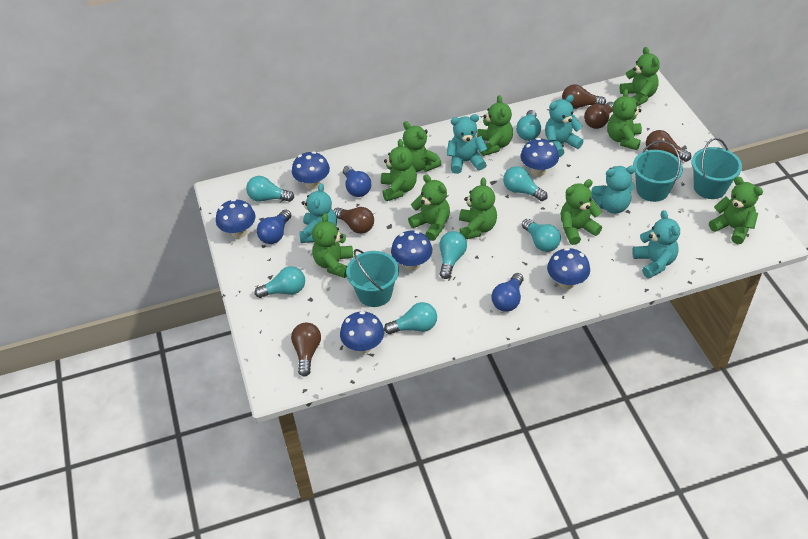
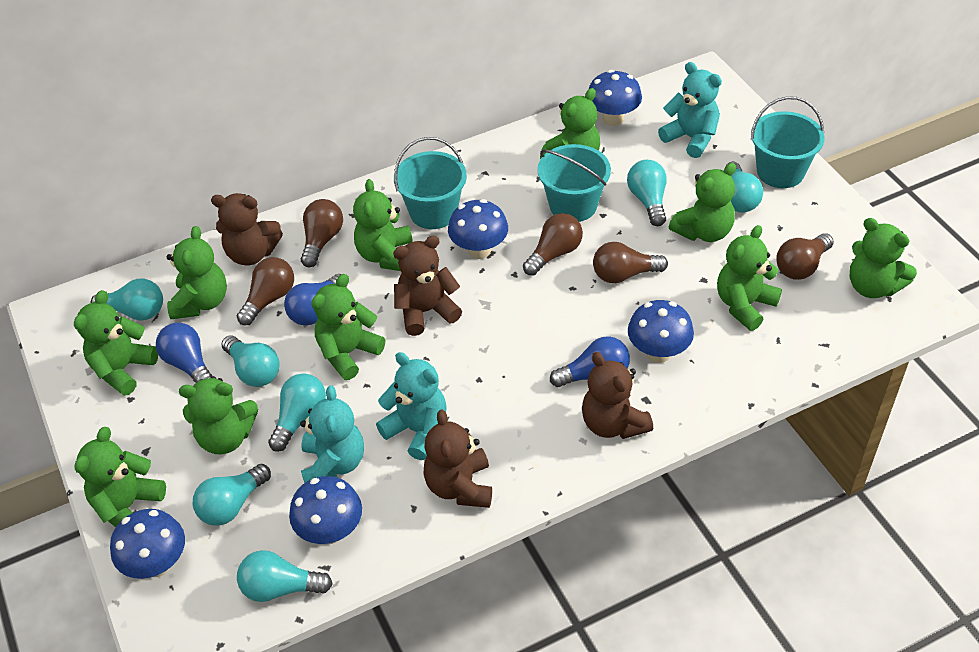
blue mushroom: [216,199,256,238] [292,151,330,189] [340,311,384,354] [391,231,432,271] [520,138,559,176] [547,248,590,289] = 6 -> [110,509,185,579] [289,476,362,544] [448,199,508,259] [589,70,642,126] [628,300,694,363] = 5
brown teddy bear: none = 0 -> [211,193,283,266] [393,236,462,336] [423,410,492,508] [582,352,653,439] = 4
turquoise teddy bear: [299,183,337,243] [446,114,487,174] [545,95,584,157] [591,166,636,214] [632,210,680,279] = 5 -> [300,385,364,483] [376,352,447,460] [658,62,722,158] = 3

